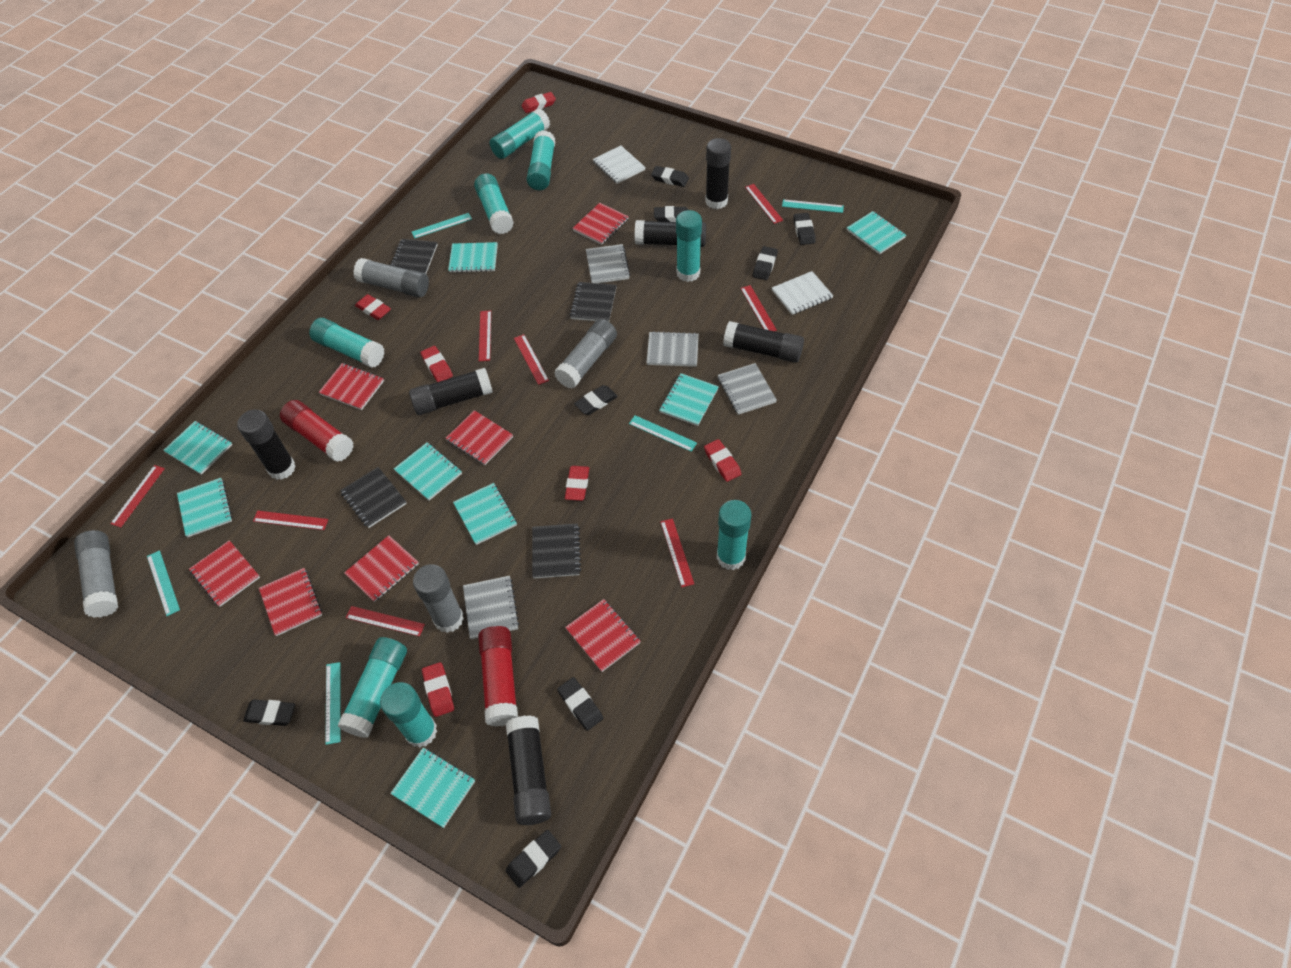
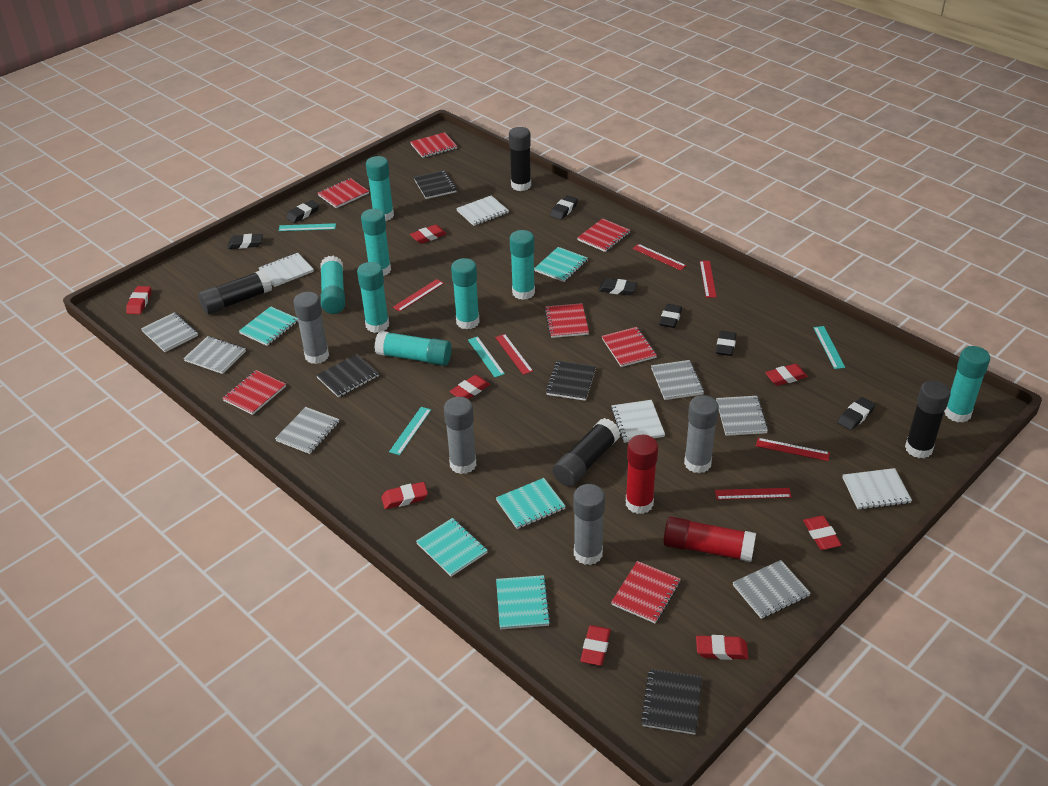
black eraser: [243,699,295,726] [506,830,561,888] [557,677,603,731] [574,385,618,415] [651,166,689,187] [654,206,689,222] [752,246,778,280] [793,213,816,245] = 8 -> [228,234,263,249] [286,200,319,223] [550,195,578,220] [598,278,637,295] [659,304,682,328] [716,331,736,356] [837,397,876,430] = 7
black glue stick: [237,410,296,480] [409,368,493,415] [506,716,551,825] [635,220,706,247] [705,138,731,209] [723,321,804,363] = 6 -> [199,270,272,314] [509,127,531,191] [553,418,620,487] [905,380,951,458] = 4
grey notebook: [463,576,519,639] [586,244,630,283] [646,331,699,367] [717,363,777,415] = 4 -> [141,312,198,352] [183,336,246,374] [275,407,339,454] [651,360,704,400] [716,396,768,436] [733,560,811,619] = 6
red eraser: [355,294,391,320] [420,346,453,382] [422,662,454,717] [522,92,556,113] [565,466,589,501] [704,439,741,482] = 6 -> [126,286,151,314] [381,482,428,509] [410,225,447,244] [450,375,490,399] [580,625,611,666] [696,635,748,660] [765,364,808,386] [803,516,842,550] = 8
red ruler: [110,465,165,527] [253,511,328,530] [346,606,425,637] [479,310,491,361] [514,334,549,385] [660,518,694,587] [740,285,777,331] [745,184,783,224] = 8 -> [393,279,444,312] [495,334,533,375] [632,244,686,270] [700,261,717,298] [715,488,792,500] [756,438,830,461] = 6
turquoise notebook: [163,421,232,475] [177,478,232,537] [390,748,475,828] [394,442,462,501] [448,242,498,273] [453,483,517,545] [659,373,719,426] [847,211,906,254] = 8 -> [239,306,298,346] [416,518,488,577] [496,478,566,529] [496,575,551,629] [534,247,588,282] = 5
turquoise ruler: [147,550,180,616] [325,662,341,745] [412,213,472,238] [629,415,697,452] [782,199,844,213] = 5 -> [279,223,336,231] [389,407,431,455] [468,336,505,377] [813,326,845,369] = 4
white notebook: [593,146,646,184] [772,271,833,315] = 2 -> [259,253,314,287] [456,195,509,226] [611,400,665,443] [842,468,912,510] = 4

